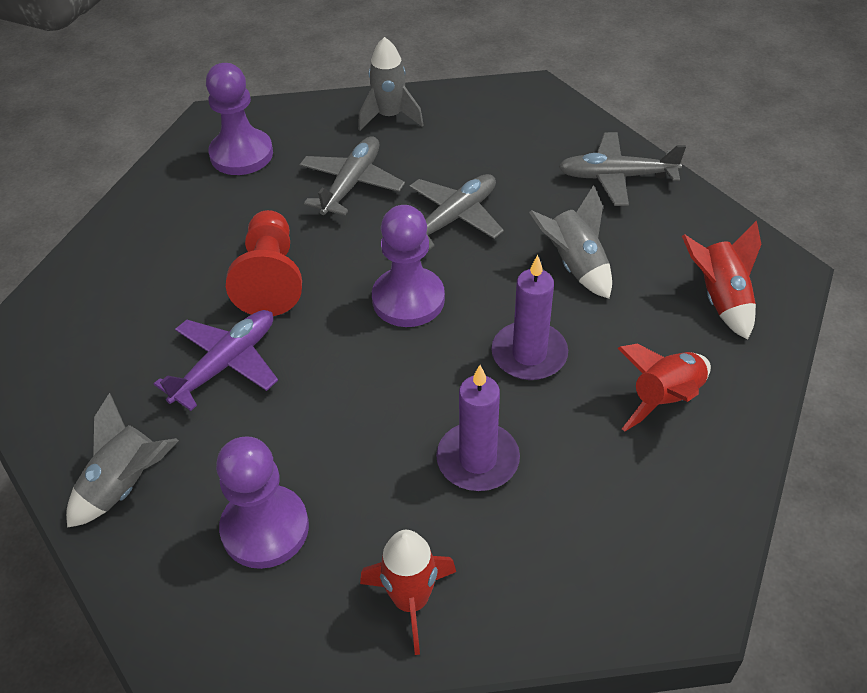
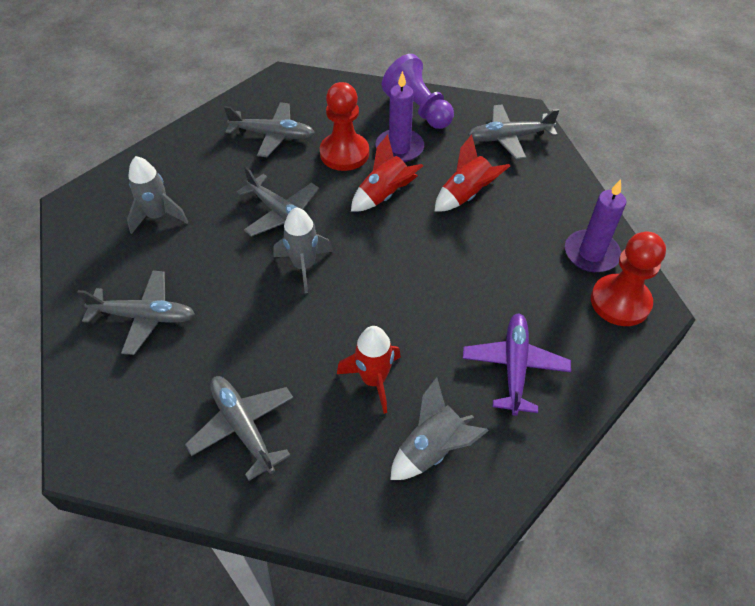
grey plane: [300,136,405,216] [409,174,504,250] [558,132,686,206] = 3 -> [77,271,195,355] [185,376,293,481] [224,102,315,157] [236,167,319,237] [468,104,560,160] = 5
purple pawn: [206,63,273,175] [216,436,309,569] [372,205,445,327] = 3 -> [382,54,454,129] = 1
red pawn: [226,210,302,316] = 1 -> [320,82,369,171] [591,232,666,326] = 2

